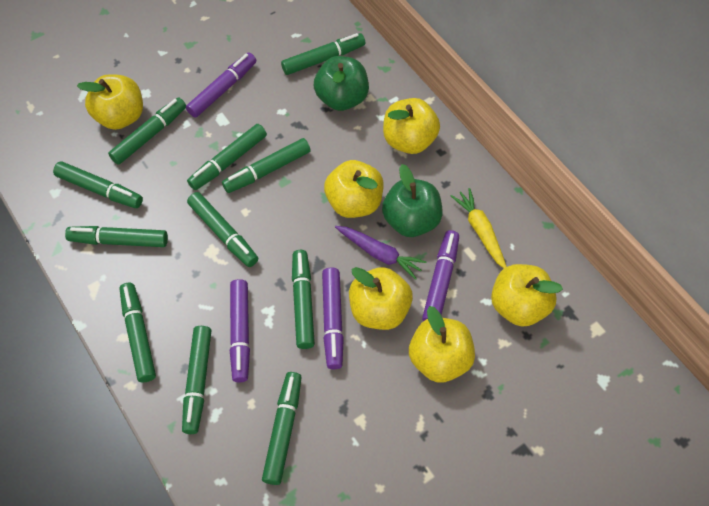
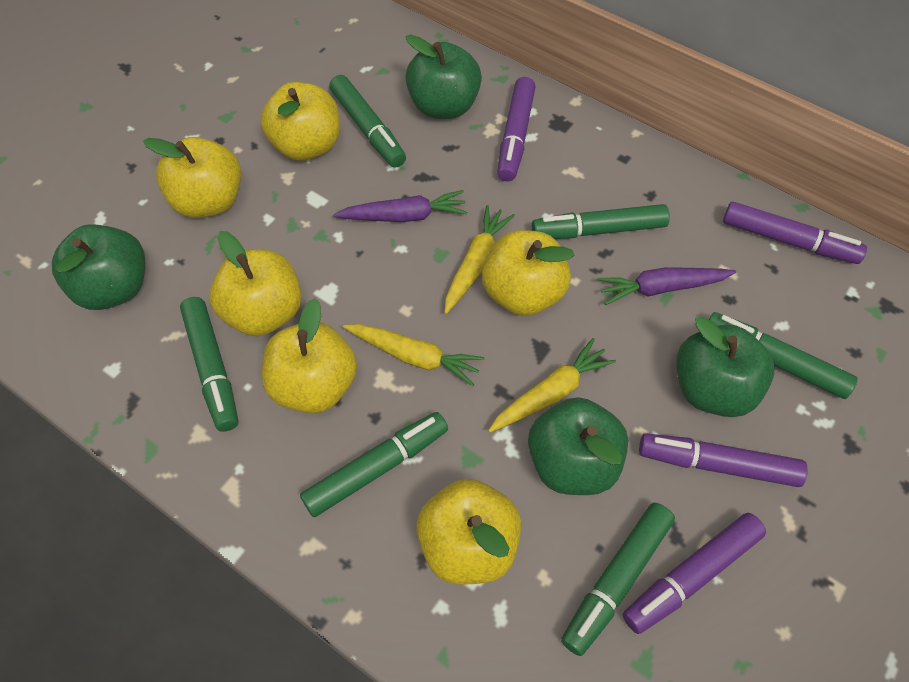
green apple: [314,56,369,111] [382,164,443,237] = 2 -> [52,224,145,310] [405,34,482,119] [528,397,628,495] [676,317,774,417] = 4
green marker: [53,161,143,208] [65,226,168,247] [108,97,186,165] [119,283,156,383] [182,326,212,434] [187,124,267,190] [187,192,258,267] [222,138,311,193] [262,372,302,485] [281,33,365,75] [292,250,315,349] = 11 -> [180,297,238,432] [300,412,448,517] [329,75,406,167] [532,204,670,239] [561,503,675,656] [709,312,858,399] = 6
purple carrot: [335,226,426,280] = 1 -> [333,190,468,222] [597,267,736,305] = 2
yellow carrot: [451,188,507,268] = 1 -> [343,324,485,386] [444,205,515,314] [488,338,616,433] = 3

